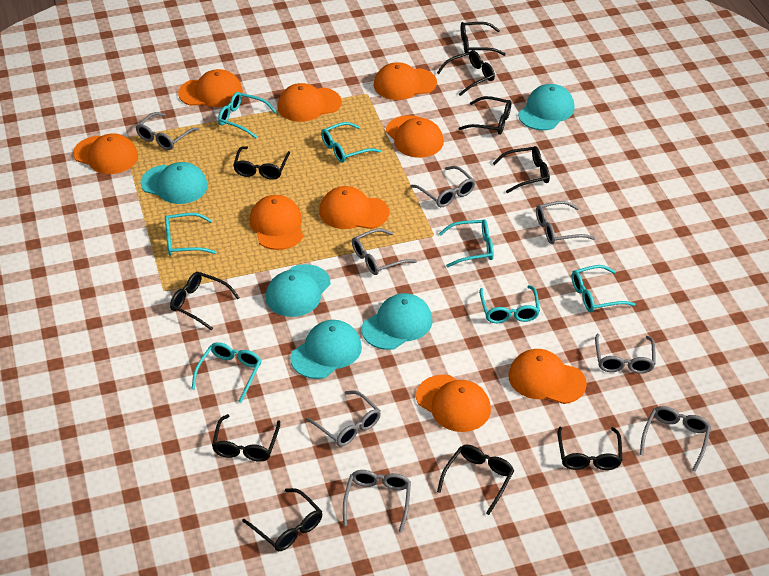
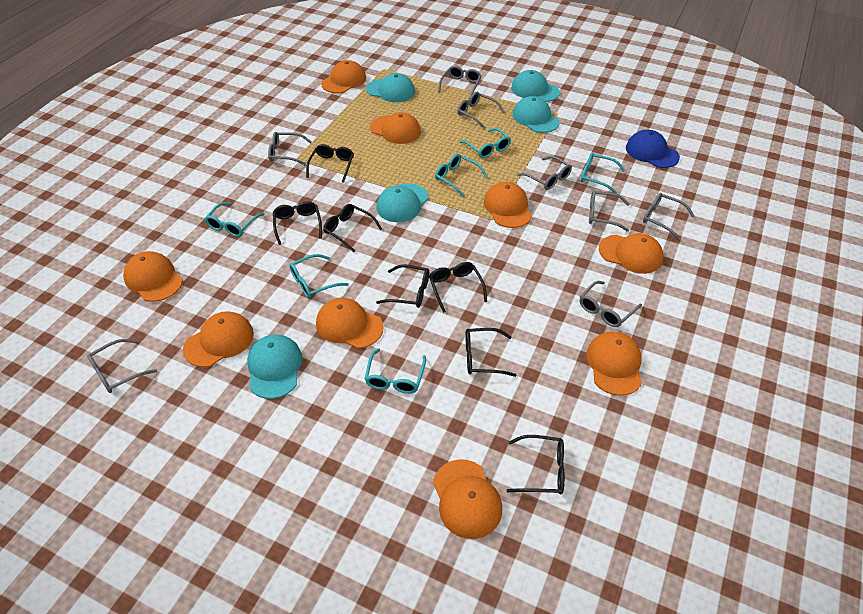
black glasses: [170,272,240,330] [212,414,280,462] [233,146,290,180] [242,488,323,551] [437,50,495,96] [437,445,514,515] [458,96,511,135] [461,22,506,56] [493,146,550,193] [558,427,622,470] = 10 -> [273,201,322,245] [306,144,354,183] [323,204,382,252] [376,264,429,308] [429,262,487,313] [466,328,516,377] [507,435,565,494] = 7
blue cap: none = 0 -> [626,130,680,168] = 1
turquoise glasses: [165,213,216,256] [192,342,262,403] [218,92,277,138] [321,122,381,163] [439,219,494,268] [479,285,540,323] [572,265,635,312] = 7 -> [204,202,265,237] [289,254,349,298] [365,348,426,394] [435,154,488,197] [460,128,511,158] [581,153,626,194] = 6

